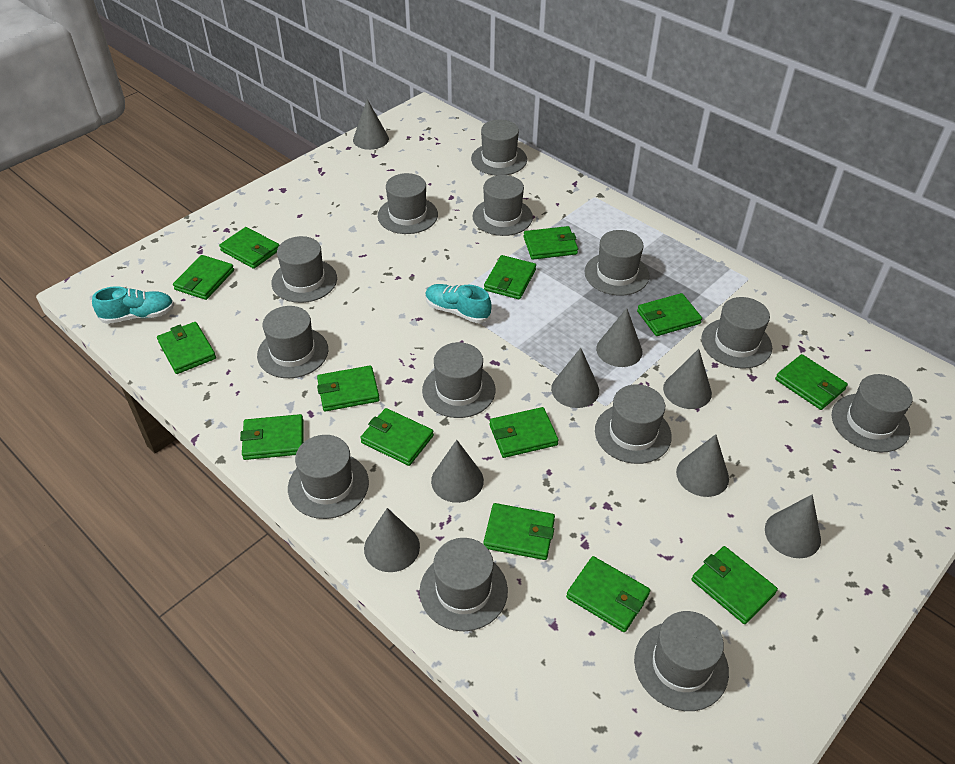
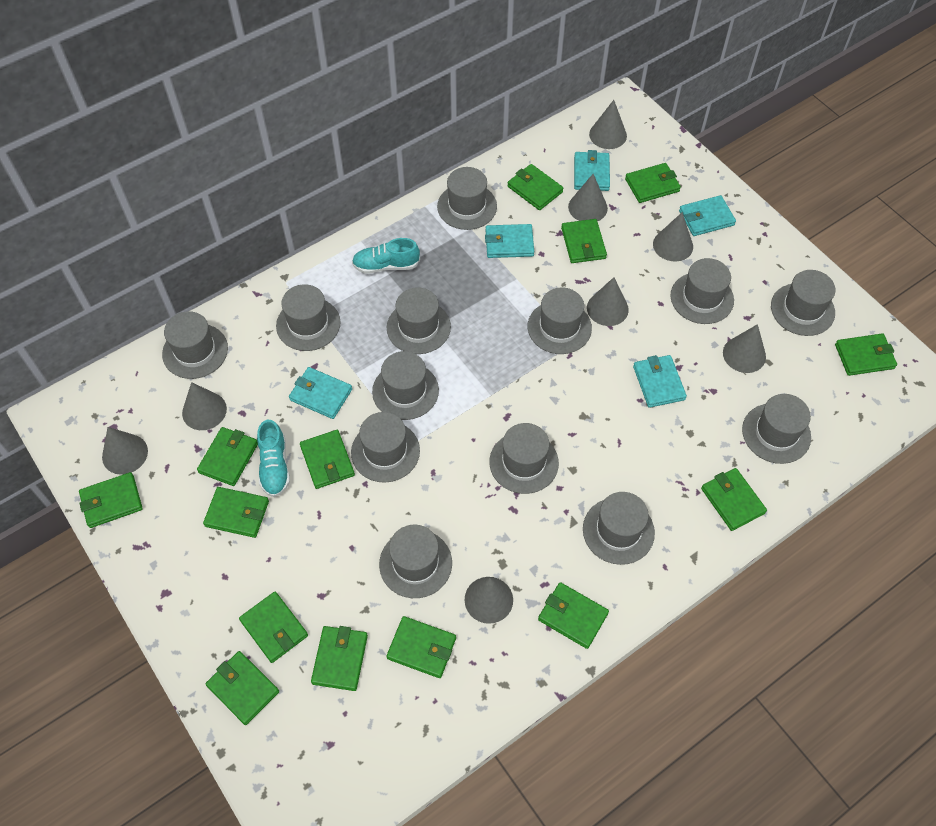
turquoise wallet: none = 0 -> [289,367,352,419] [485,224,534,258] [574,150,610,191] [633,355,687,408] [679,195,736,236] = 5

